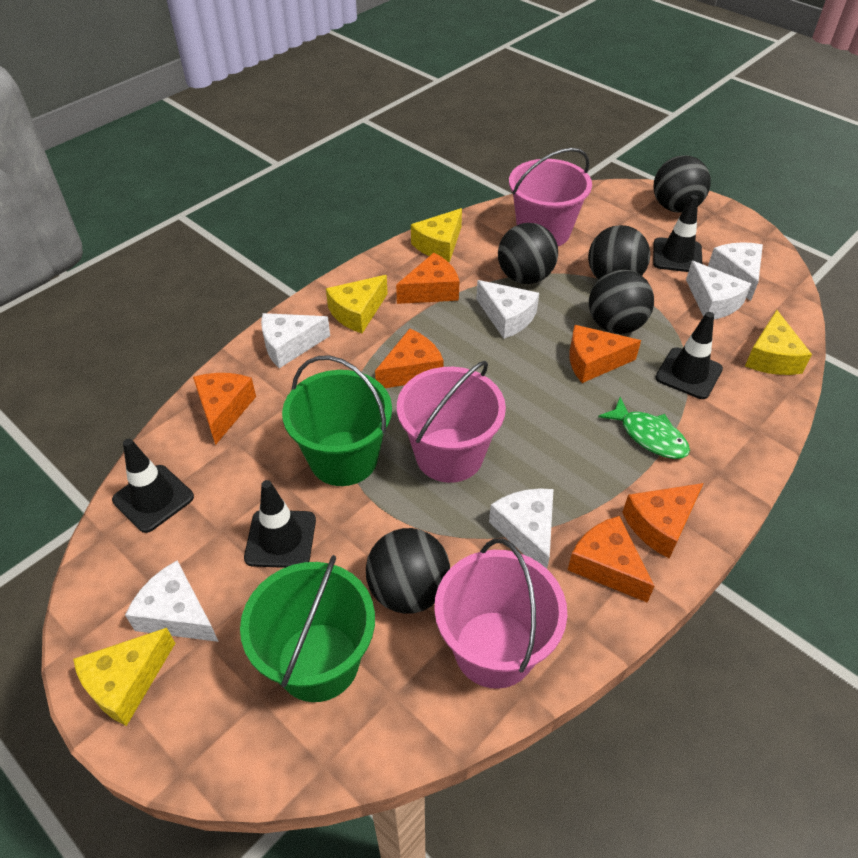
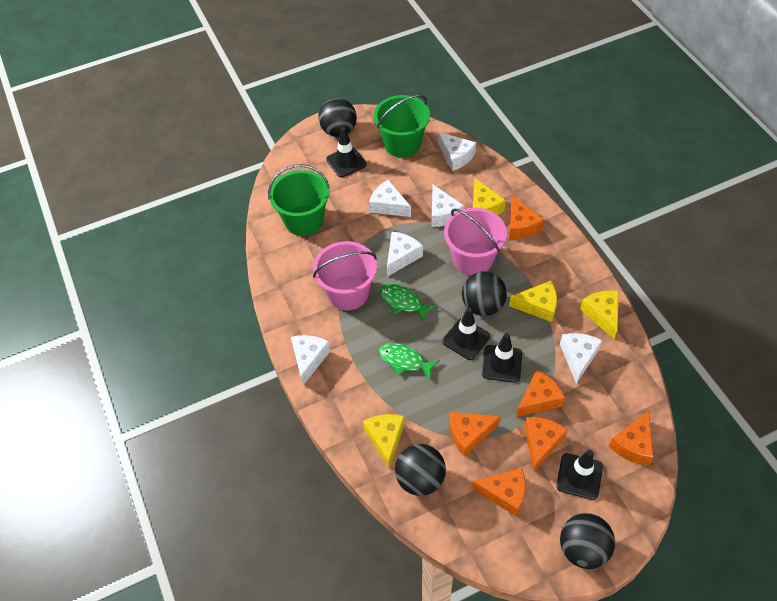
black ball: [366,528,450,614] [498,223,558,284] [588,225,650,279] [589,269,654,334] [653,155,711,213] = 5 -> [318,98,357,137] [395,444,446,496] [462,271,507,316] [560,513,615,569] = 4
green fish: [598,397,690,459] = 1 -> [379,343,440,379] [380,284,436,322] = 2
pink bucket: [397,361,506,483] [434,538,567,689] [509,148,592,246] = 3 -> [313,241,377,310] [444,208,507,275] = 2

